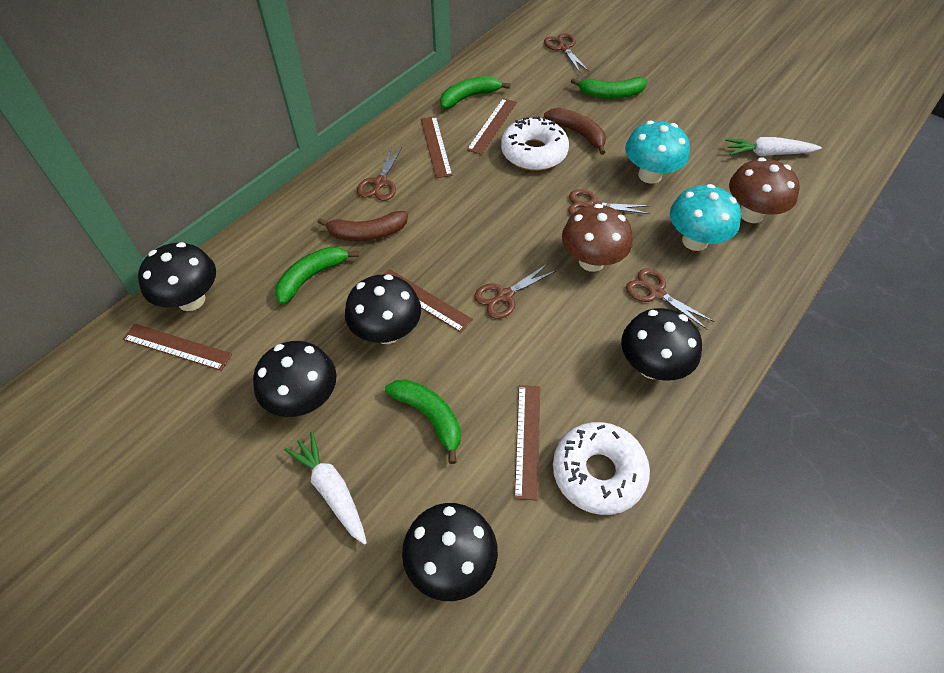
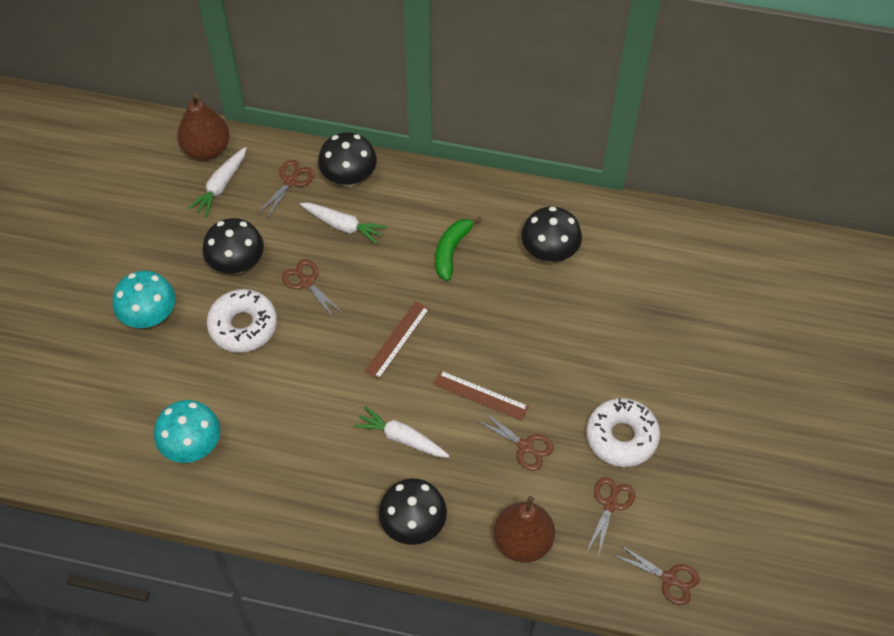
black mushroom: [138,242,216,311] [253,341,337,417] [345,274,421,344] [402,503,498,601] [621,308,702,381] = 5 -> [203,218,264,274] [318,132,377,187] [379,478,447,545] [521,207,582,262] = 4
brown banana: [317,211,408,241] [544,108,606,155] = 2 -> none = 0
brown mushroom: [562,204,633,272] [729,157,800,223] = 2 -> none = 0
brown pear: none = 0 -> [177,94,230,160] [494,496,555,563] = 2
brown ruler: [123,324,232,371] [384,269,473,333] [421,116,452,178] [467,98,517,155] [514,385,540,501] = 5 -> [364,301,430,380] [433,370,529,421] = 2
green banana: [275,247,359,305] [385,379,461,464] [440,76,510,109] [571,77,647,99] = 4 -> [435,217,482,281] = 1
white carrot: [284,431,367,545] [725,137,822,156] = 2 -> [188,147,246,217] [300,203,387,244] [354,406,450,458] = 3

